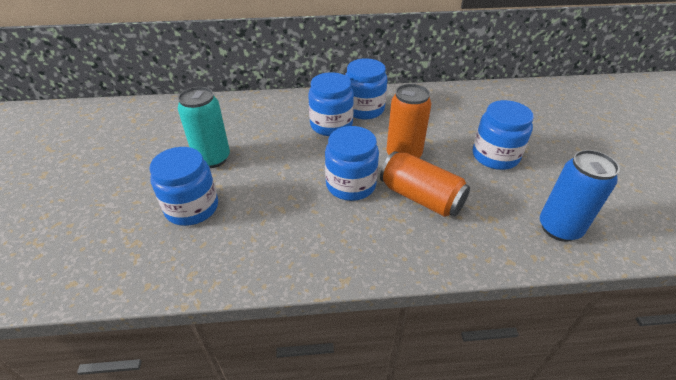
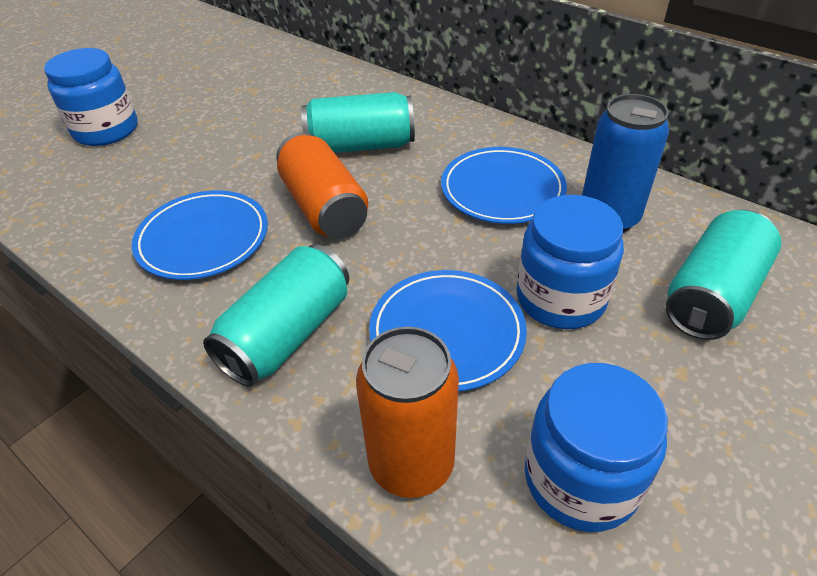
blue jar: [149,147,218,226] [308,72,354,136] [325,126,379,201] [345,58,387,119] [473,100,534,170] = 5 -> [44,48,138,146] [516,195,624,329] [525,363,668,532] = 3
blue plate: none = 0 -> [132,190,268,280] [369,270,527,391] [441,147,567,224] = 3
turquoise can: [178,87,230,168] = 1 -> [203,244,349,387] [301,92,415,153] [666,210,781,340] = 3

